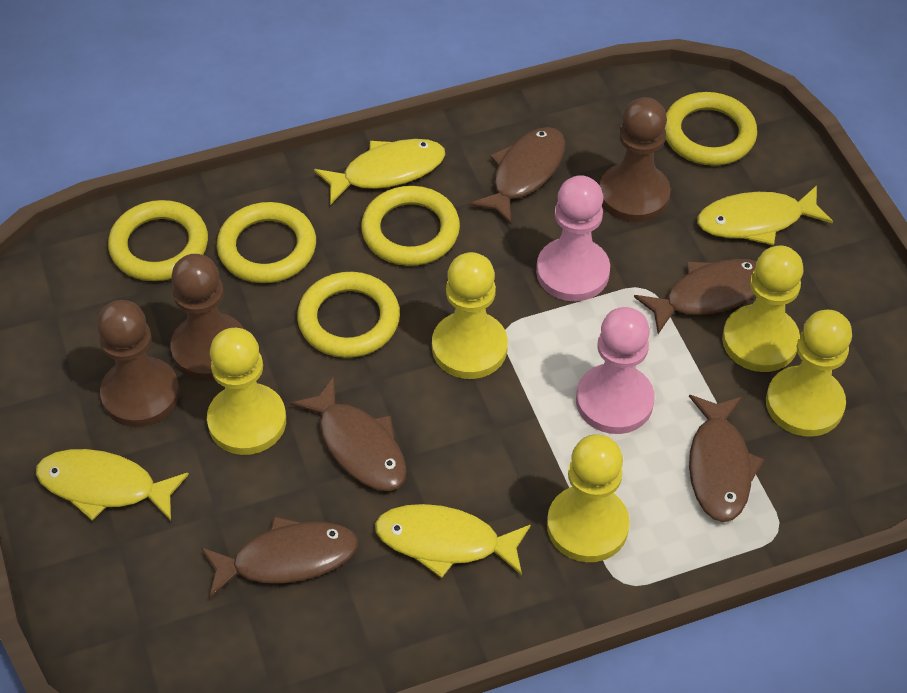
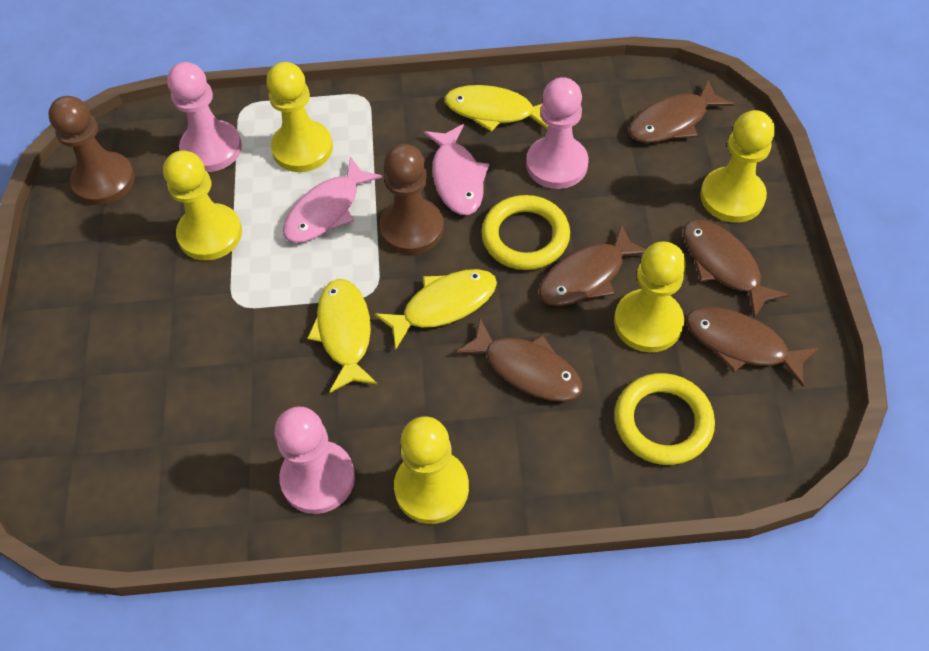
brown pawn: [97,300,180,427] [170,254,244,381] [600,97,671,222] = 3 -> [48,96,135,205] [379,144,444,255] = 2
pink fish: none = 0 -> [283,156,382,243] [423,124,489,215] = 2
pink pawn: [536,175,610,301] [576,307,655,434] = 2 -> [167,62,242,172] [275,406,355,514] [526,77,588,189] = 3
yellow fish: [36,449,189,521] [314,139,445,205] [375,504,531,578] [697,185,833,245] = 4 -> [307,279,377,393] [374,269,497,349] [445,85,548,132] = 3
yellow ring: [108,200,208,281] [217,202,316,283] [297,272,400,358] [361,186,460,266] [665,92,757,166] = 5 -> [481,195,570,270] [614,373,715,465] = 2

